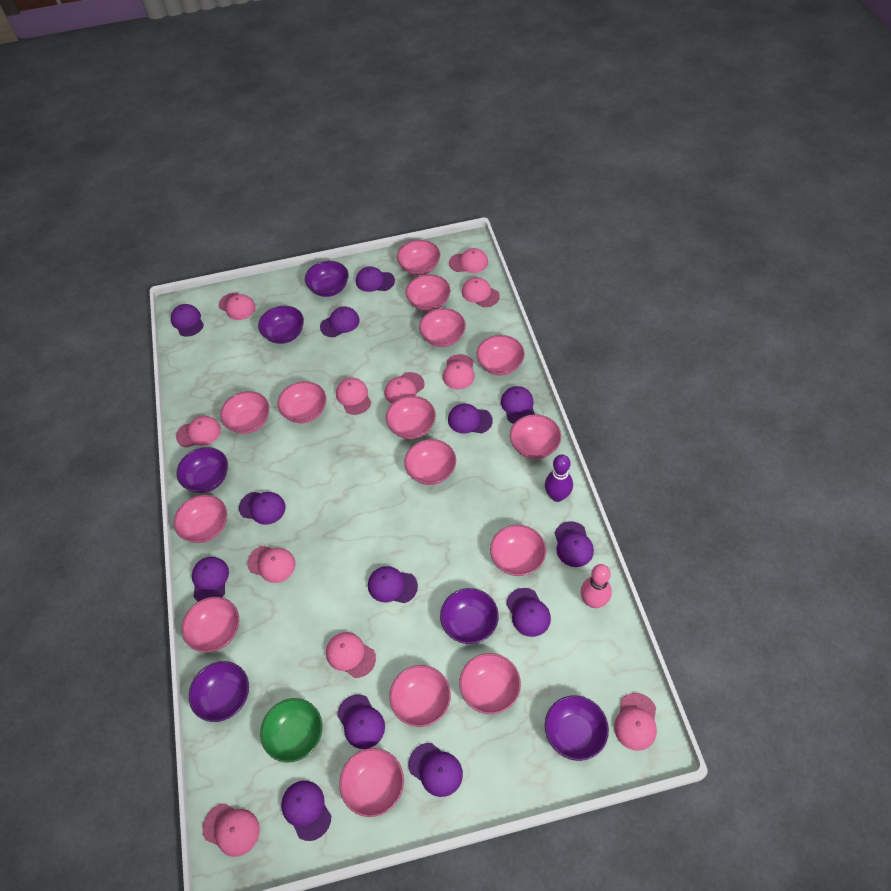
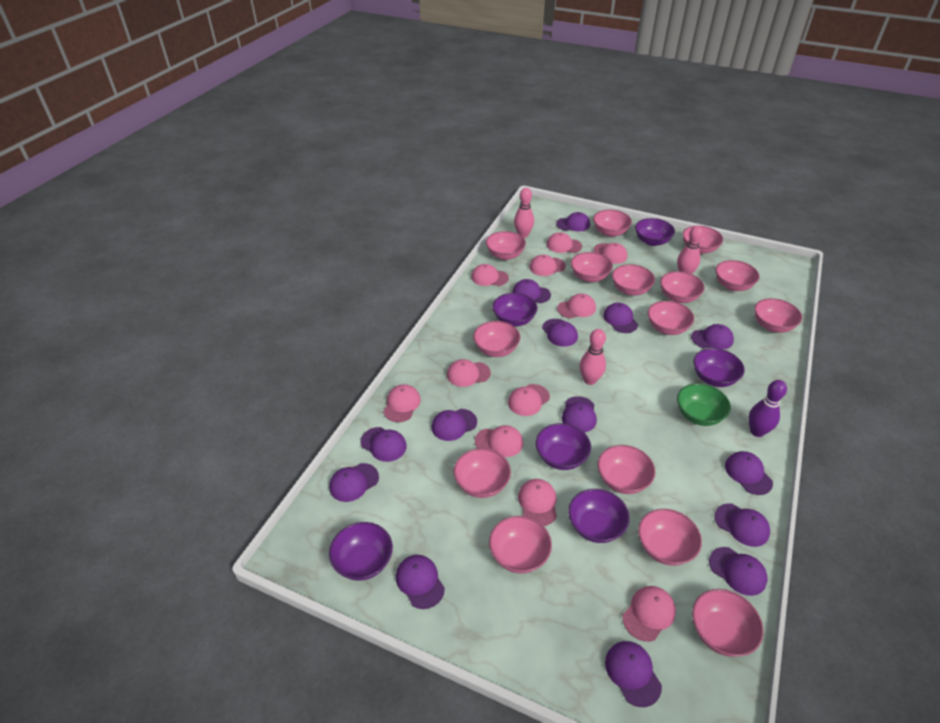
pink bowling pin: [581,564,612,608] = 1 -> [514,188,534,238] [580,329,606,385] [677,226,703,274] = 3
purple cap: [171,304,204,337] [192,557,229,602] [239,492,286,525] [281,781,331,841] [320,307,360,337] [337,694,385,749] [356,266,395,292] [368,566,418,603] [409,743,463,797] [448,403,493,433] [501,386,535,424] [506,588,551,637] [555,521,594,567] = 13 -> [329,463,379,502] [361,427,407,462] [396,555,445,609] [432,409,477,441] [513,279,551,303] [542,319,578,347] [556,212,590,231] [562,396,597,432] [603,303,638,333] [605,641,662,707] [691,324,734,349] [709,547,767,596] [715,503,770,547] [725,451,773,495] = 14

